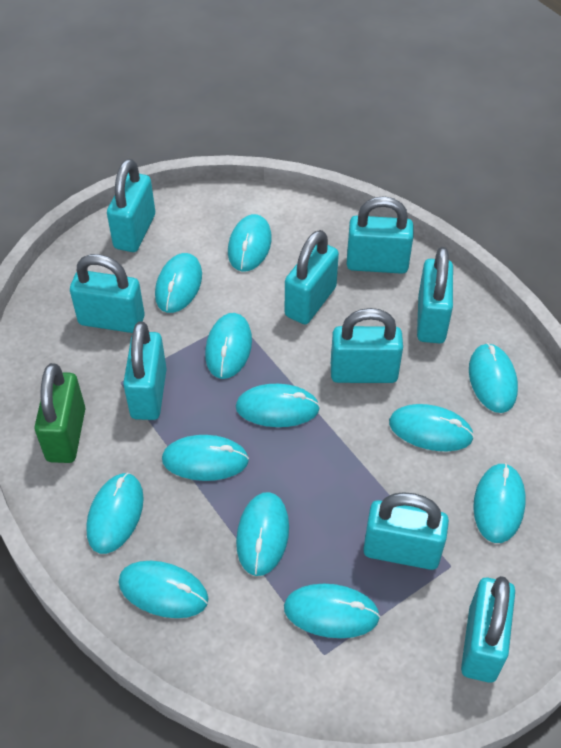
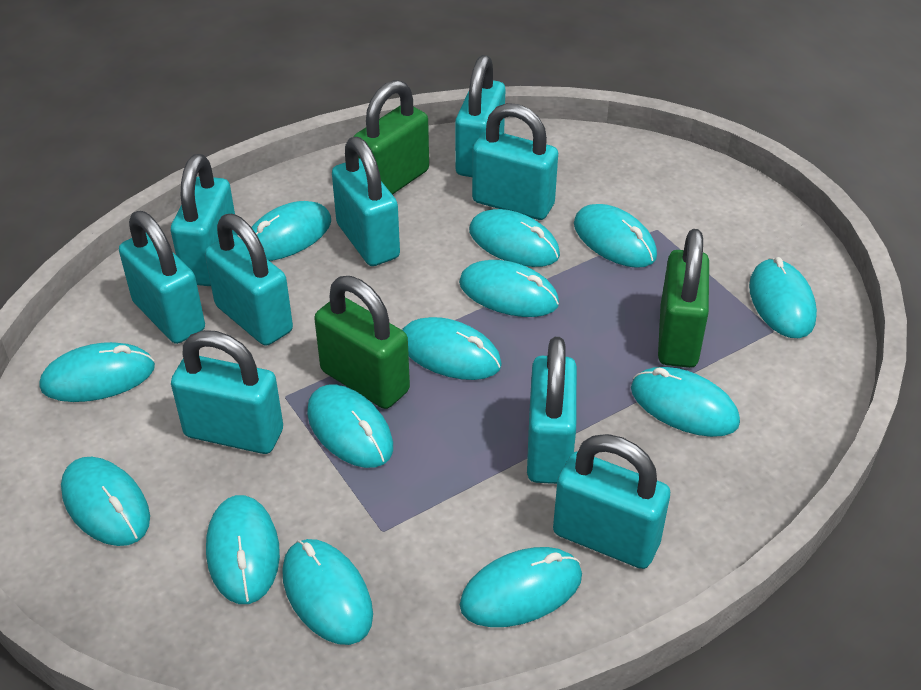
green padlock: [34,363,85,463] = 1 -> [314,276,410,409] [353,80,429,195] [658,229,709,368] = 3
turquoise mouse: [86,473,144,554] [118,561,209,618] [155,253,202,313] [162,435,249,481] [205,313,252,379] [228,214,272,271] [236,384,320,427] [236,492,289,576] [284,584,380,638] [389,404,474,451] [469,343,518,413] [473,463,526,543] = 12 -> [40,342,155,402] [61,457,150,546] [206,495,280,604] [251,201,331,261] [282,539,373,645] [307,384,393,468] [402,317,502,380] [459,260,559,317] [460,547,582,627] [469,209,560,267] [574,204,657,268] [631,367,740,437] [749,257,817,338] = 13

